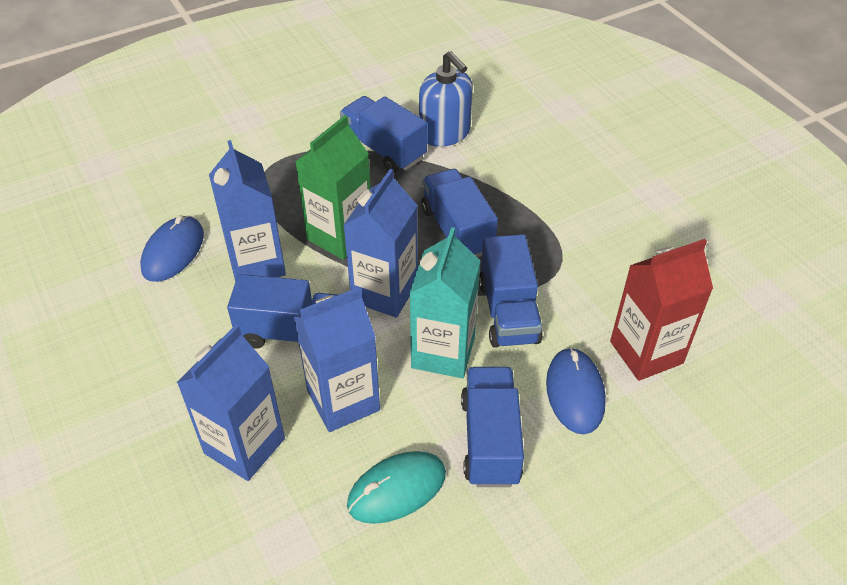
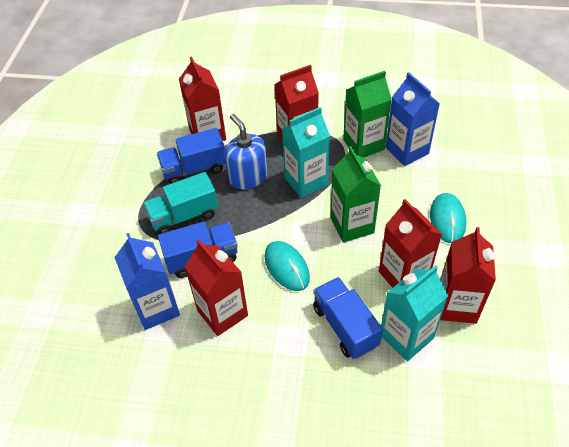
blue carton: [177,325,285,481] [209,140,286,282] [294,287,380,432] [343,169,418,318] = 4 -> [114,233,180,330] [386,72,440,166] = 2
blue mouse: [140,215,204,282] [546,347,606,434] = 2 -> none = 0
blue truck: [227,274,338,349] [340,96,427,173] [421,169,498,257] [461,367,524,487] [479,234,543,348] = 5 -> [157,128,226,184] [158,222,238,278] [313,277,383,359] = 3
green carton: [295,115,371,260] = 1 -> [330,146,381,243] [343,71,392,158] = 2
red carton: [610,239,713,381] = 1 -> [179,57,226,141] [185,239,248,336] [274,65,319,142] [379,199,442,288] [440,227,496,324] = 5
turquoise carton: [409,227,481,378] = 1 -> [282,107,330,198] [381,265,448,361] = 2
turquoise mouse: [347,451,446,524] = 1 -> [264,241,310,291] [430,193,466,243] = 2
turquoise truck: none = 0 -> [143,172,218,234] = 1

